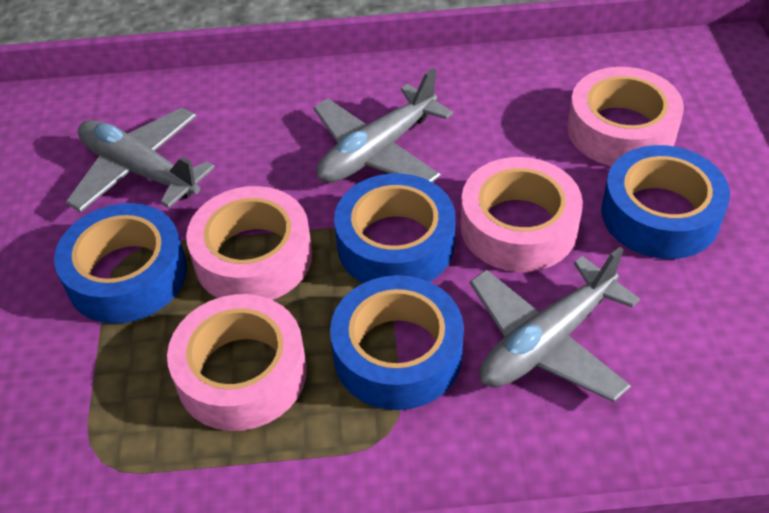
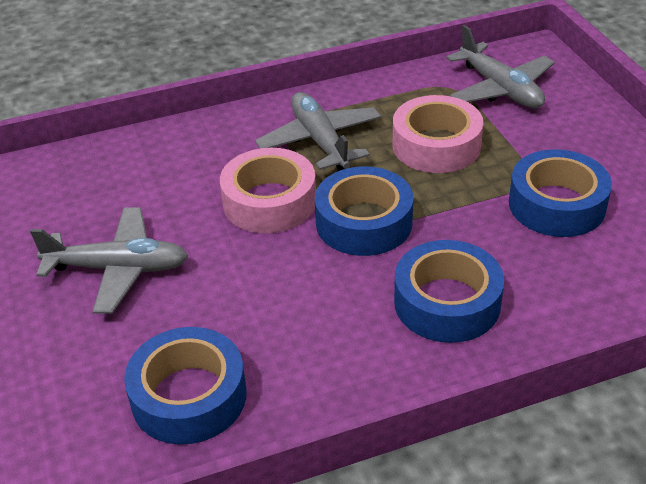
pink tape: [167,294,307,431] [186,186,312,300] [460,157,583,272] [567,67,684,166] = 4 -> [220,148,316,233] [392,95,483,173] = 2

